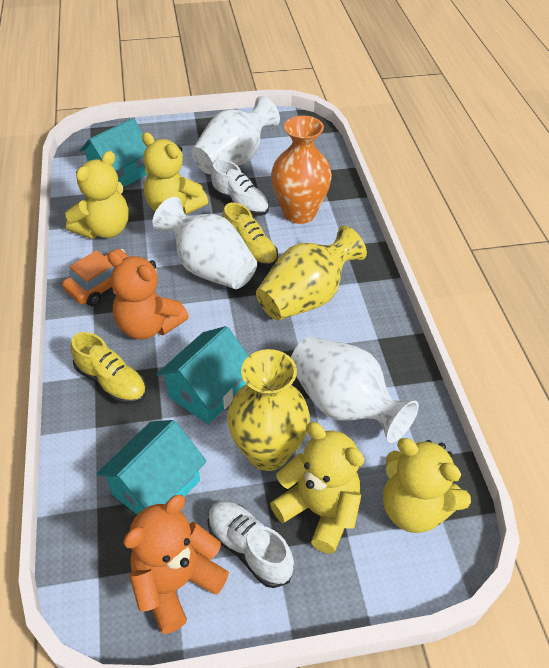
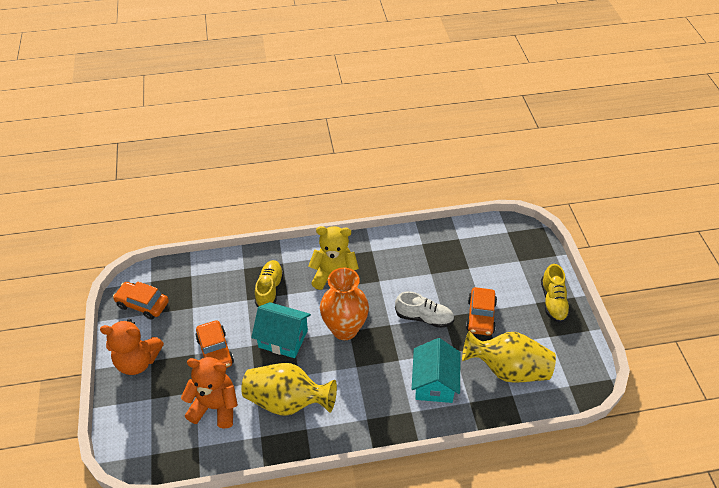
orange car: [62,249,130,306] = 1 -> [113,281,169,320] [195,320,234,368] [466,287,497,336] = 3
turquoise house: [79,118,147,187] [96,420,207,515] [157,326,248,424] = 3 -> [251,302,311,358] [412,338,461,403] = 2
white shoe: [208,501,294,588] [211,160,269,216] = 2 -> [395,291,455,328] = 1
white vase: [152,197,257,289] [192,96,280,174] [291,336,419,443] = 3 -> none = 0
yellow teddy bear: [65,151,129,239] [142,132,208,215] [270,422,365,554] [383,438,471,533] = 4 -> [308,226,359,290] = 1

